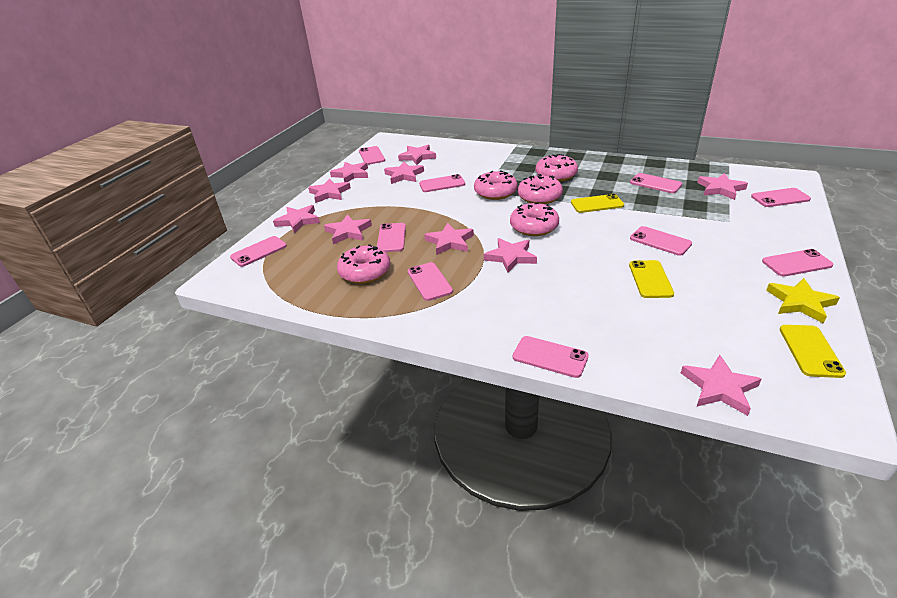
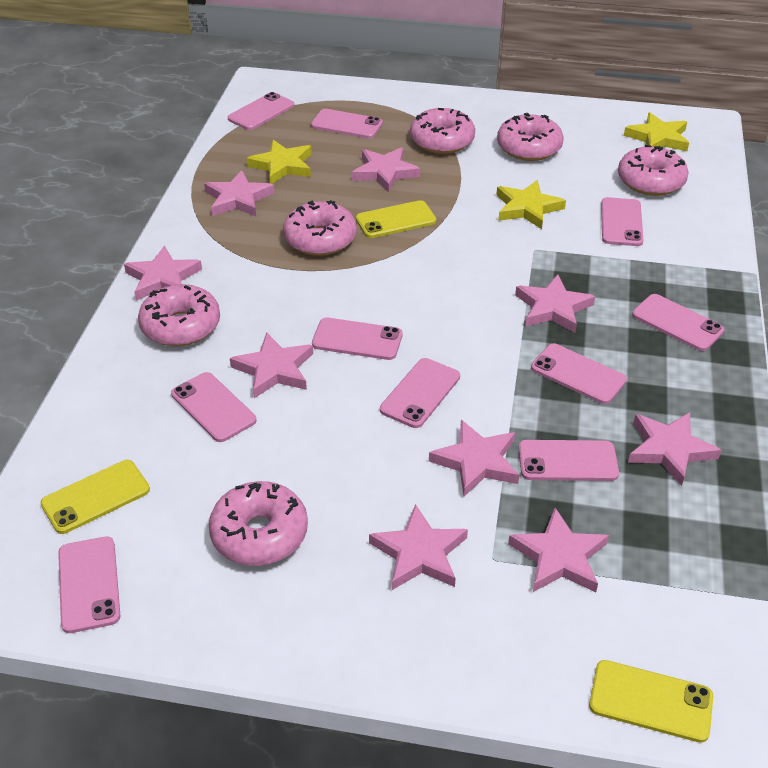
pink donut: [337,244,390,284] [474,170,518,200] [510,202,559,236] [518,174,563,204] [536,154,578,182] = 5 -> [138,284,220,346] [209,481,308,566] [283,200,357,256] [410,108,475,154] [497,113,564,161] [618,145,689,196] = 6
pink star: [273,205,320,233] [308,178,351,203] [324,214,372,244] [330,162,368,182] [384,161,424,184] [398,145,436,165] [424,223,474,255] [484,238,537,273] [681,355,761,416] [697,173,748,200] = 10 -> [124,246,202,301] [204,170,274,216] [230,333,313,398] [352,147,420,193] [369,504,468,590] [429,420,519,497] [508,508,609,592] [515,274,595,333] [628,412,721,486] = 9
yellow star: [766,278,840,323] = 1 -> [246,140,312,184] [496,180,566,229] [624,112,689,151] = 3

